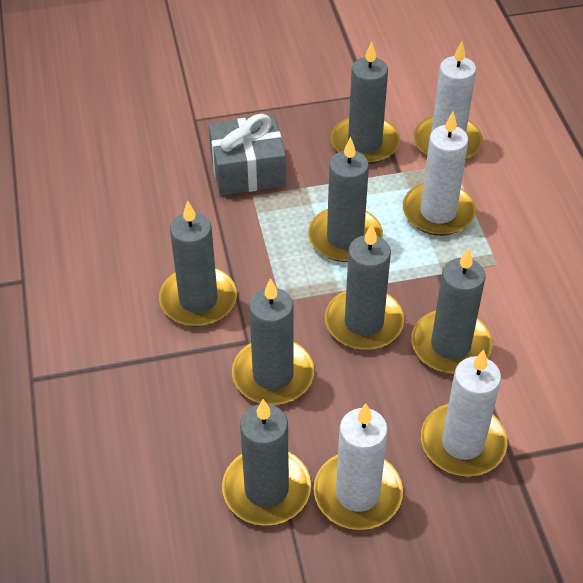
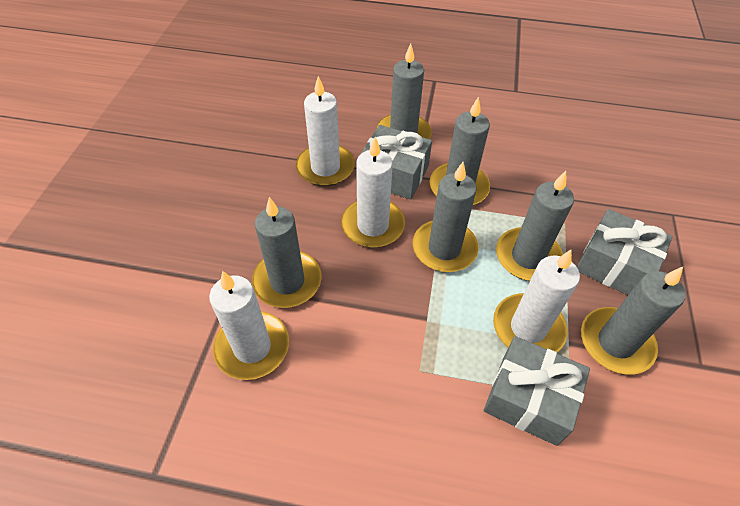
grey candle: [159,201,237,327] [222,399,311,526] [232,278,314,405] [308,137,383,262] [325,224,404,350] [331,41,400,164] [411,248,492,374] = 7 -> [252,197,322,308] [376,44,432,139] [412,162,479,272] [429,96,490,205] [496,171,574,281] [581,267,686,375] = 6
grey gift: [208,114,286,195] = 1 -> [362,125,432,200] [484,336,590,446] [577,209,673,295] = 3

